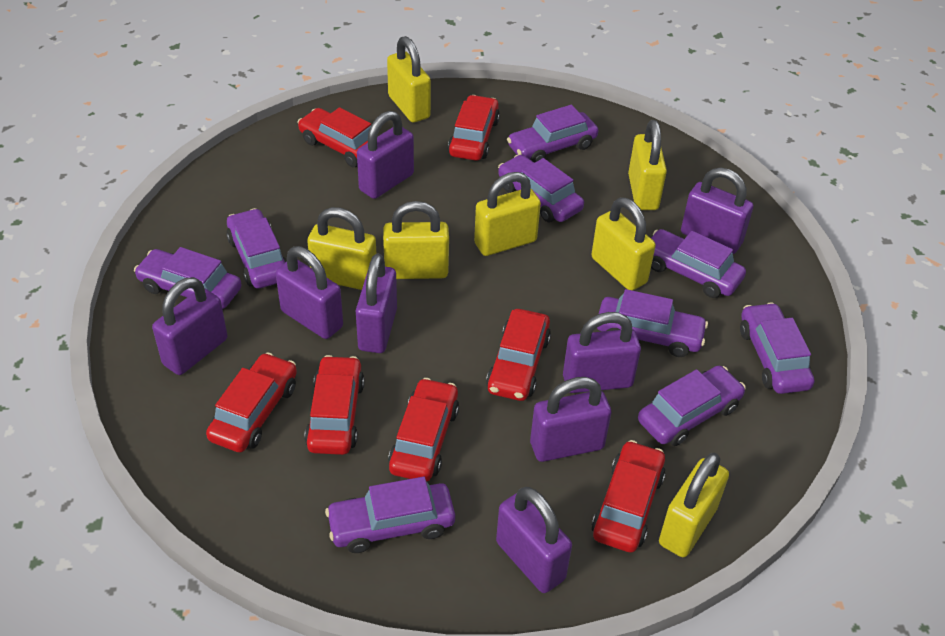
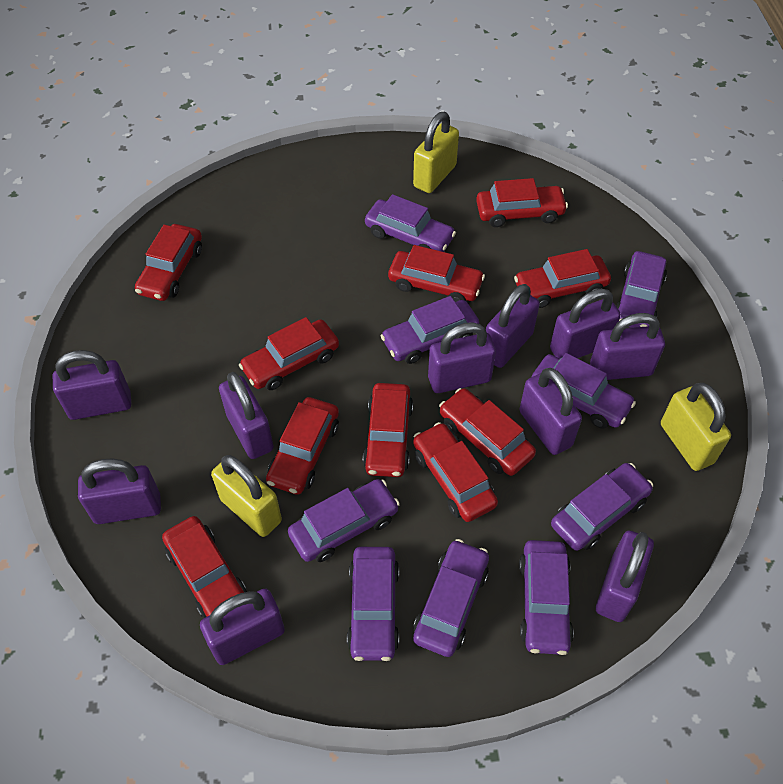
purple padlock: [152,277,227,375] [276,246,343,339] [355,254,397,353] [357,111,414,199] [496,487,572,593] [530,377,611,462] [563,312,641,393] [681,168,753,254] = 8 -> [53,350,131,420] [78,459,161,524] [200,589,285,665] [219,372,274,459] [428,322,496,393] [486,284,540,368] [519,368,582,455] [550,289,621,359] [590,313,665,380] [596,531,654,622] = 10
red car: [206,353,297,453] [298,107,371,167] [304,355,365,455] [388,378,459,481] [448,95,500,161] [486,309,551,401] [592,440,665,553] = 7 -> [135,224,202,301] [162,516,247,618] [239,317,339,390] [266,397,339,495] [363,383,413,477] [388,245,485,302] [413,422,498,522] [439,388,536,476] [476,178,568,227] [514,249,611,308] = 10
yellow padlock: [307,207,376,290] [383,201,449,279] [387,36,431,123] [474,172,541,256] [591,197,656,291] [628,120,667,210] [659,453,729,557] = 7 -> [211,455,282,537] [413,112,459,193] [661,383,731,471] = 3

